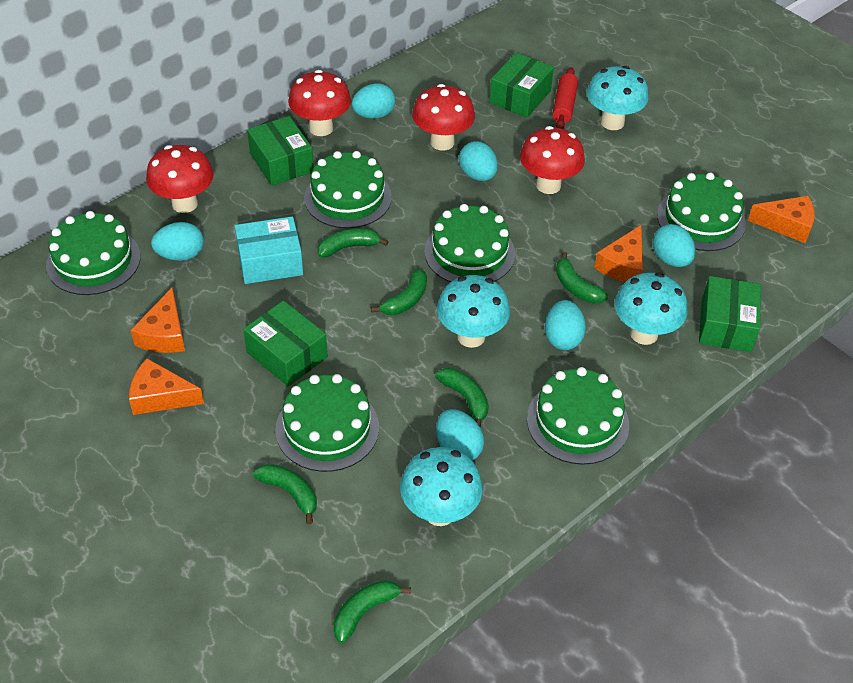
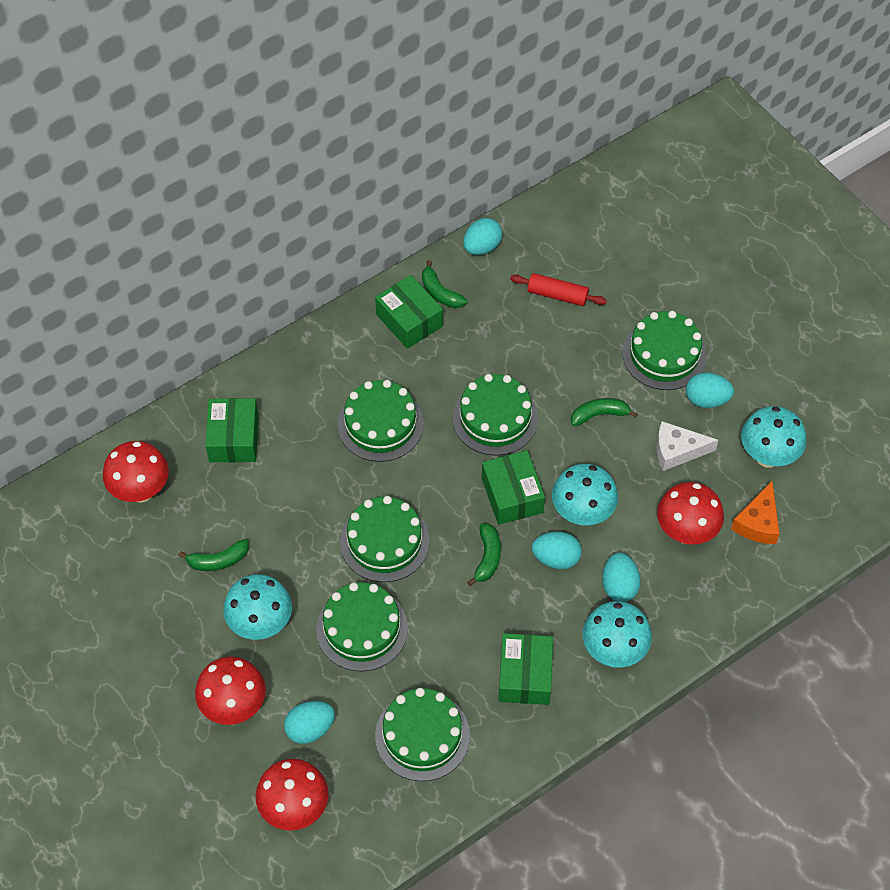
green banana: [253,463,317,524] [317,228,389,258] [333,580,411,643] [371,268,427,315] [435,368,489,428] [556,252,608,303] = 6 -> [178,539,249,571] [422,260,467,308] [468,523,501,586] [571,398,638,426] = 4
orange cheese: [129,358,204,415] [131,288,185,353] [594,225,643,283] [748,196,815,243] = 4 -> [731,481,780,544] = 1
turquoise box: [235,217,303,284] = 1 -> none = 0
turquoise egg: [151,222,204,261] [352,83,395,119] [436,409,484,461] [459,141,498,181] [545,300,586,350] [653,224,695,267] = 6 -> [284,701,335,744] [463,218,502,255] [532,532,582,569] [602,553,641,602] [686,373,734,408] = 5
white cheese: none = 0 -> [656,421,719,471] = 1

